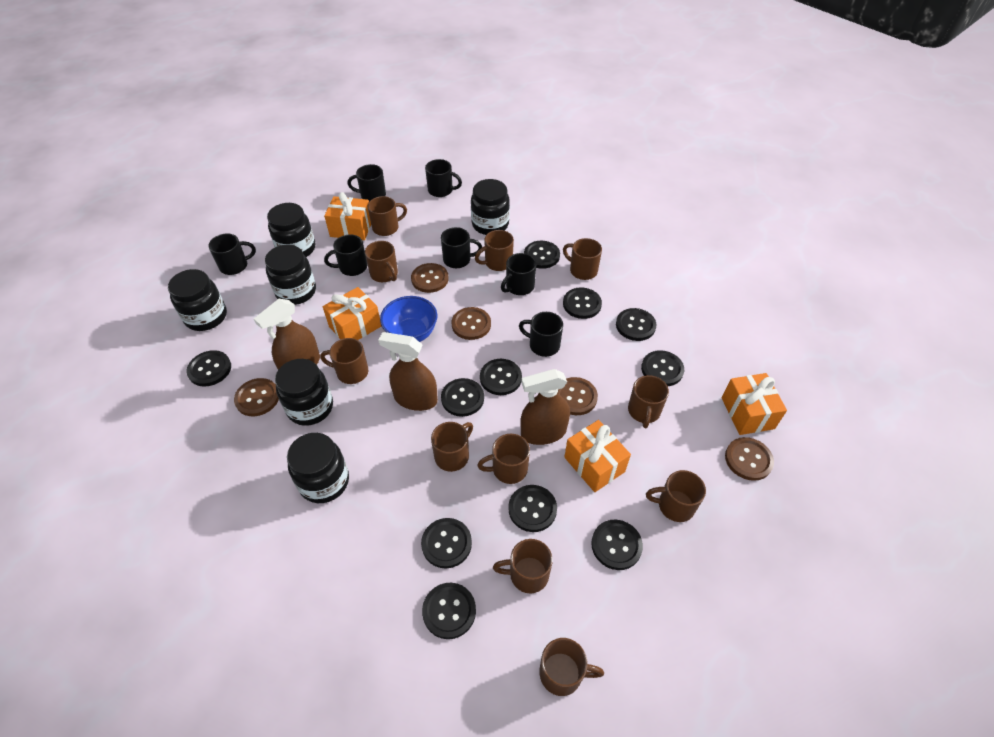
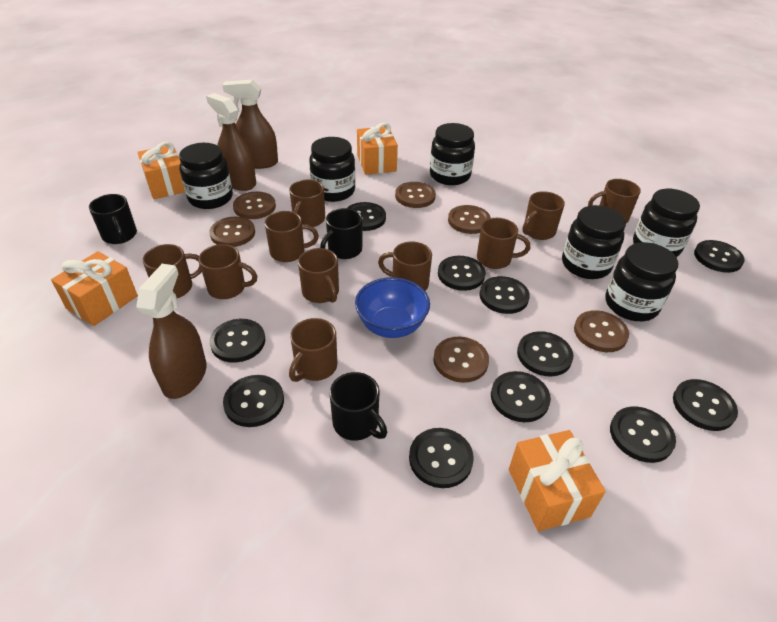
black mug: [208,234,256,275] [324,234,367,276] [348,164,386,201] [425,159,462,197] [441,227,482,268] [501,253,536,295] [519,312,563,357] = 7 -> [89,194,137,244] [320,208,362,259] [329,372,387,441] = 3
brown button: [234,378,279,416] [411,263,449,293] [452,307,491,340] [558,377,598,415] [725,437,774,481] = 5 -> [209,217,255,247] [233,191,276,219] [395,182,436,208] [433,337,489,383] [448,205,491,234] [574,310,629,352] = 6
brown mug: [320,338,368,384] [365,241,398,282] [368,196,407,236] [431,422,473,472] [475,230,514,271] [477,434,530,484] [493,539,553,593] [539,638,604,696] [563,238,602,280] [628,375,669,428] [646,470,706,522] = 11 -> [142,244,202,298] [199,244,257,299] [265,211,319,262] [289,180,325,227] [289,318,337,382] [298,248,339,303] [378,242,432,291] [477,218,530,269] [522,191,565,240] [588,179,641,223] = 10

